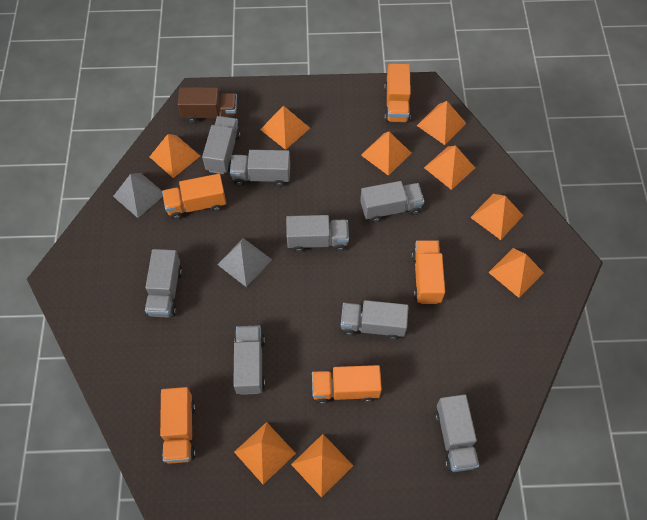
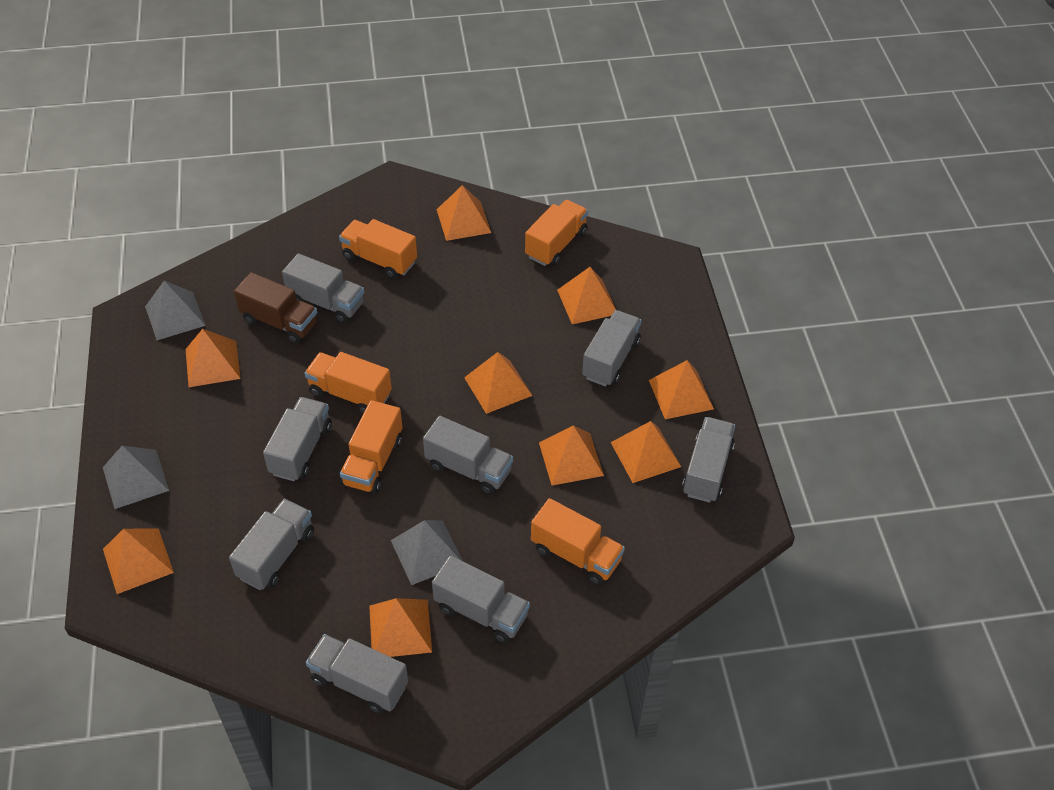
grey pyramid: [113,173,163,218] [217,238,272,287] = 2 -> [103,446,169,509] [145,281,206,340] [391,520,463,585] = 3

